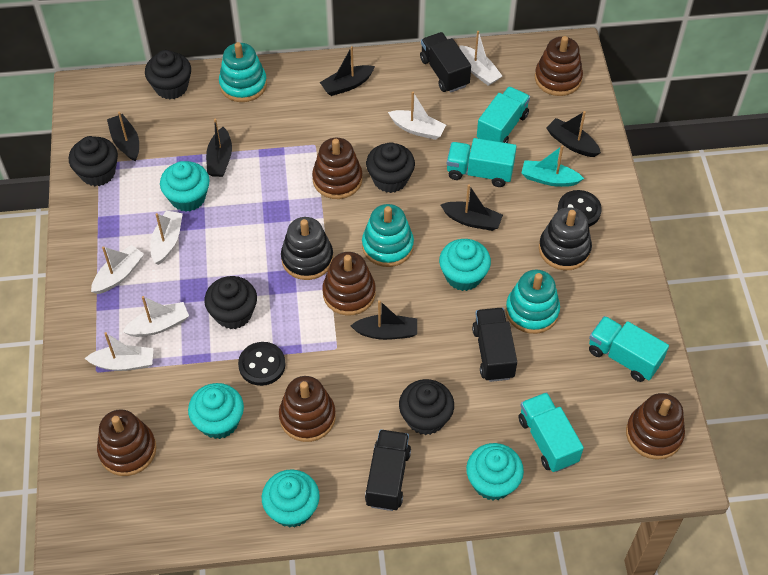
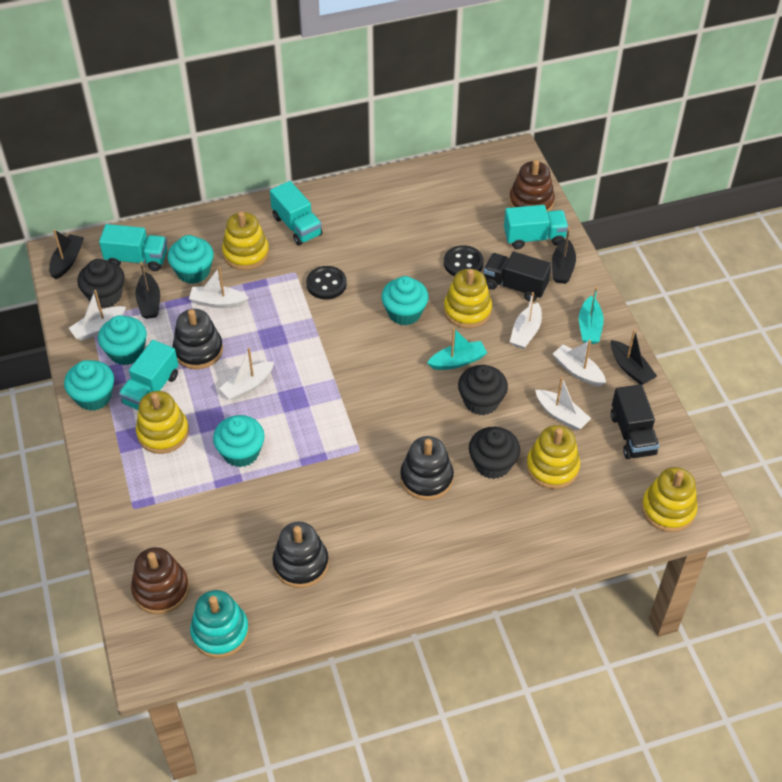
black boat: [107,112,139,162] [206,119,232,177] [320,46,375,96] [351,300,417,340] [441,184,503,231] [546,111,601,157] = 6 -> [49,229,84,279] [135,262,160,319] [552,227,576,284] [611,329,657,385] = 4
black cupcake: [69,136,118,186] [145,50,191,99] [204,276,257,329] [366,143,415,193] [399,379,454,435] = 5 -> [77,259,125,308] [458,365,508,415] [469,427,520,479] = 3
black stacking toy: [281,217,334,280] [539,207,592,270] = 2 -> [173,309,223,369] [272,522,329,588] [400,436,454,500] = 3
black truck: [365,429,411,511] [420,32,471,93] [472,308,517,382] = 3 -> [484,251,552,302] [611,384,659,459] = 2
brown stacking toy: [97,409,156,476] [279,376,336,442] [312,138,363,199] [322,252,376,316] [535,36,583,96] [626,393,685,460] = 6 -> [131,547,189,614] [509,160,555,212] = 2
turquoise boat: [521,145,584,187] = 1 -> [427,328,487,370] [579,287,604,344] = 2
turquoise stacking toy: [219,42,267,102] [362,204,414,267] [506,270,560,334] = 3 -> [190,590,249,658] = 1
yellow stacking toy: none = 0 -> [136,391,189,454] [222,211,269,270] [444,269,492,328] [526,425,580,489] [642,467,698,532] = 5

